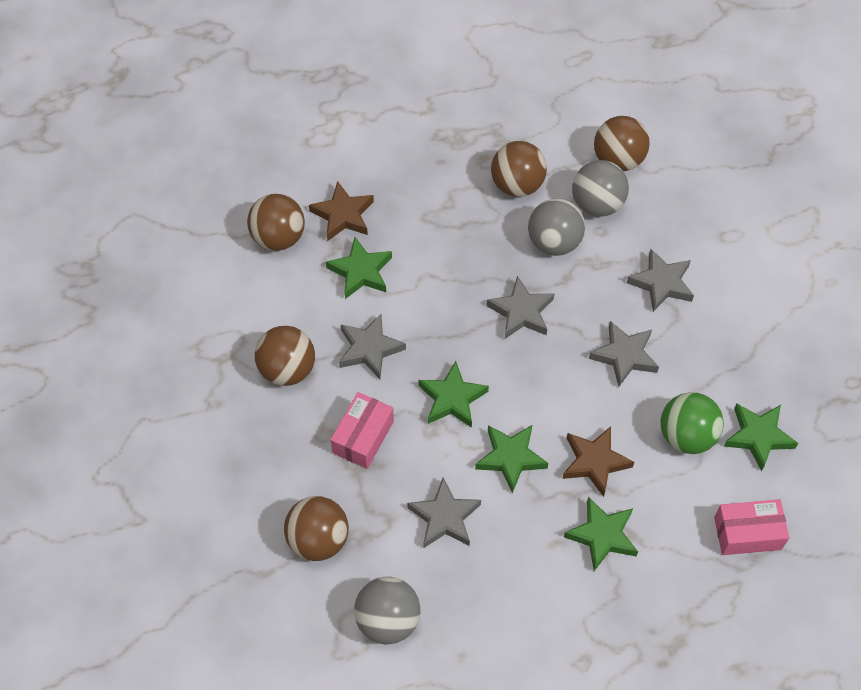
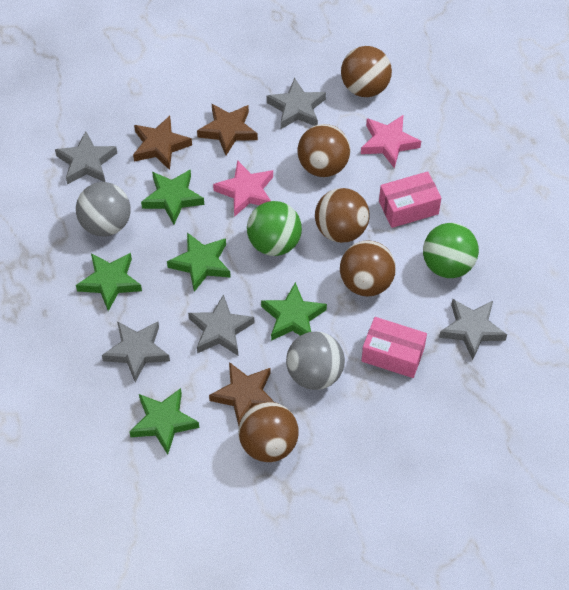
brown star: [309,181,374,241] [562,426,634,497] = 2 -> [133,116,192,170] [197,104,258,155] [209,362,274,426] = 3
green ball: [661,392,724,454] = 1 -> [247,201,302,256] [423,223,479,278] = 2
grey ball: [354,577,420,644] [528,198,585,256] [572,160,629,217] = 3 -> [76,182,131,236] [286,331,345,390] = 2
pink star: none = 0 -> [213,160,273,217] [361,114,421,168] = 2

